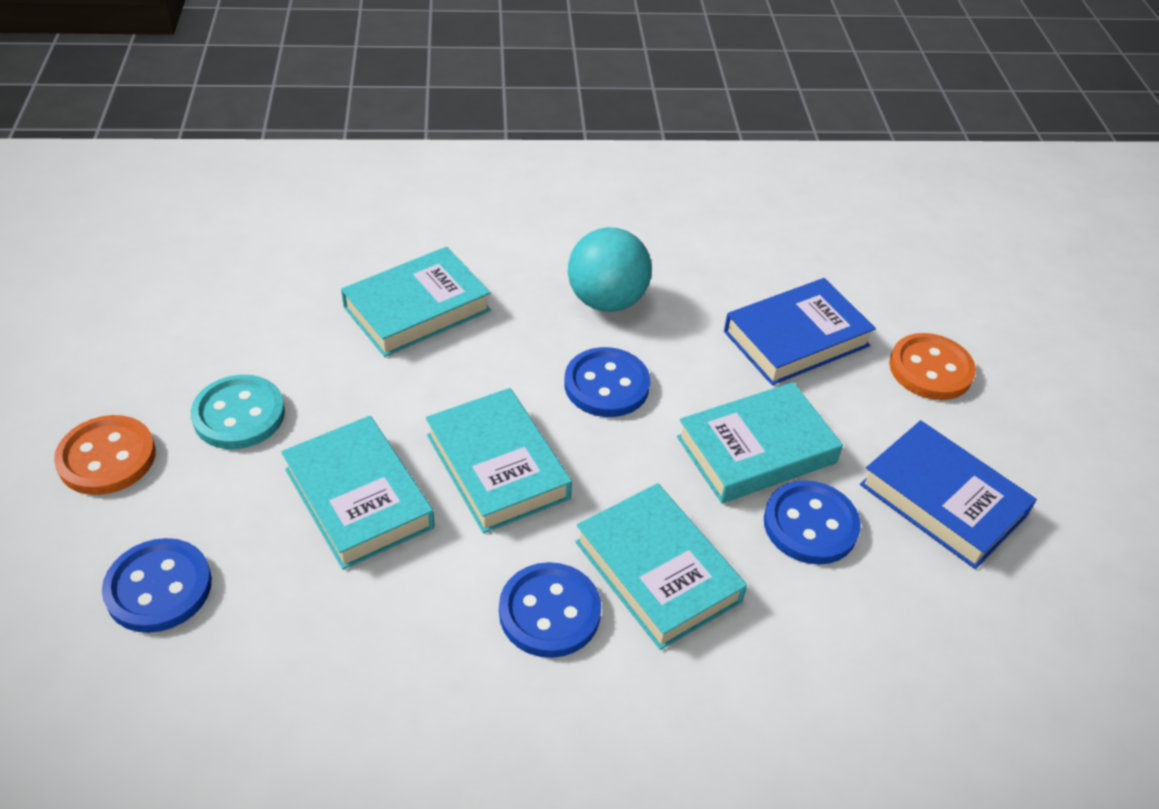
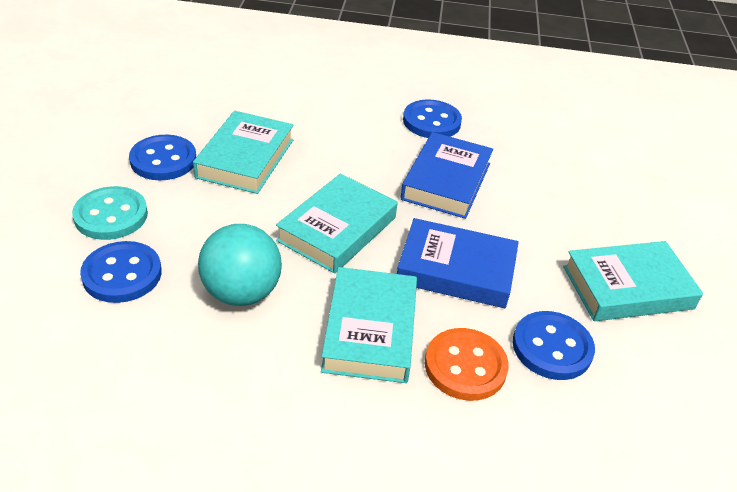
orange button: [54,415,156,495] [889,333,976,400] = 2 -> [425,328,509,401] = 1
turquoise book: [281,416,435,570] [341,247,491,357] [426,388,572,533] [575,483,747,650] [677,382,843,503] = 5 -> [193,111,293,194] [276,173,397,274] [321,267,417,383] [563,241,703,321] = 4

